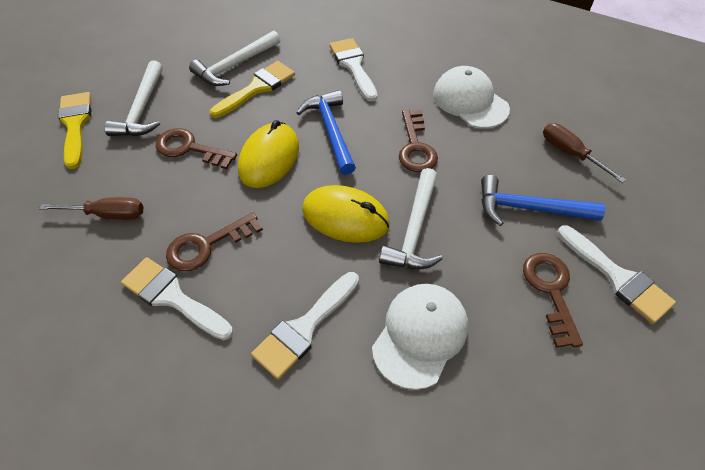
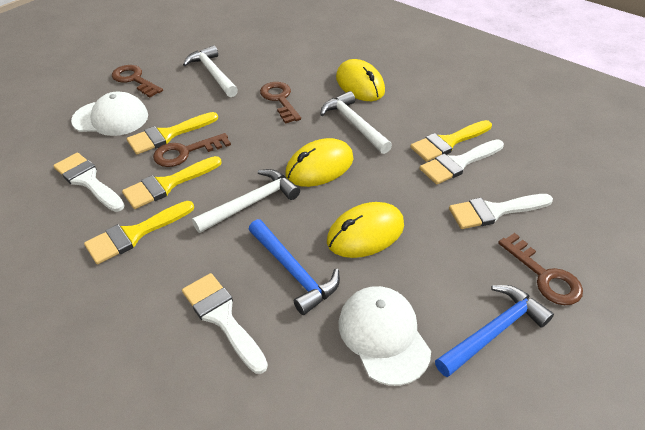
brown screwdriver: [39,197,143,220] [543,123,626,183] = 2 -> none = 0
yellow brush: [58,92,91,169] [210,61,295,118] = 2 -> [84,201,194,264] [122,156,222,209] [127,112,218,154] [410,120,492,162] = 4
yellow mouse: [238,120,299,188] [302,185,390,243] = 2 -> [286,138,354,187] [327,202,404,258] [336,59,385,101] = 3

